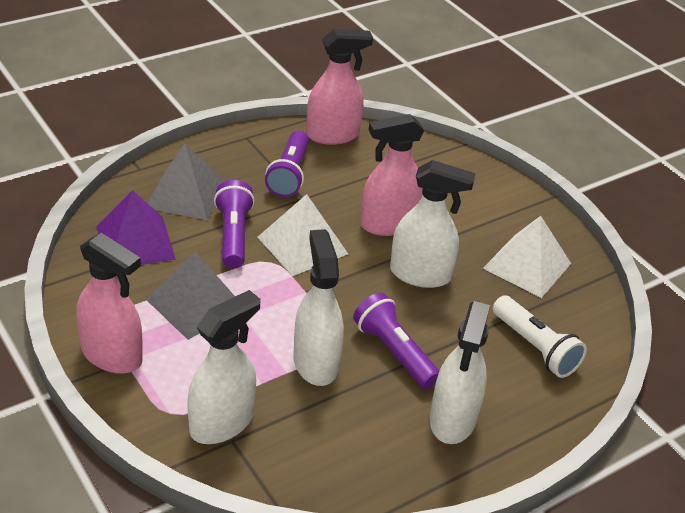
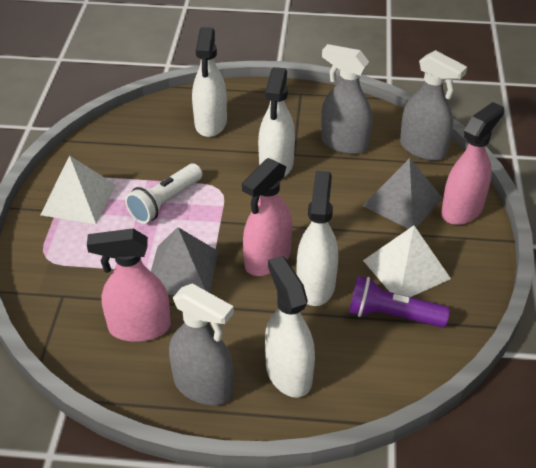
grey spray bottle: none = 0 -> [169,283,234,405] [321,44,372,154] [400,50,467,161] = 3
purple flashlight: [214,180,255,269] [265,131,309,197] [353,293,439,389] = 3 -> [349,276,450,328] = 1
purple pyramid: [97,190,176,265] = 1 -> none = 0

